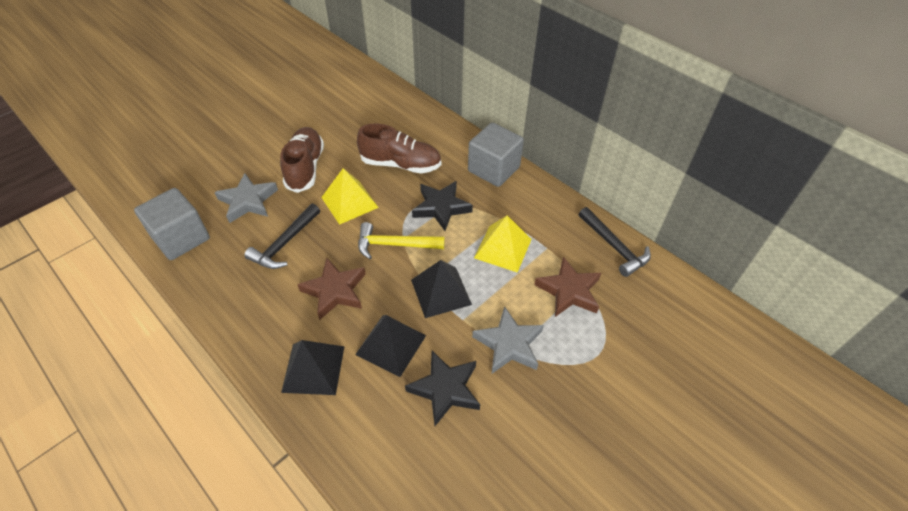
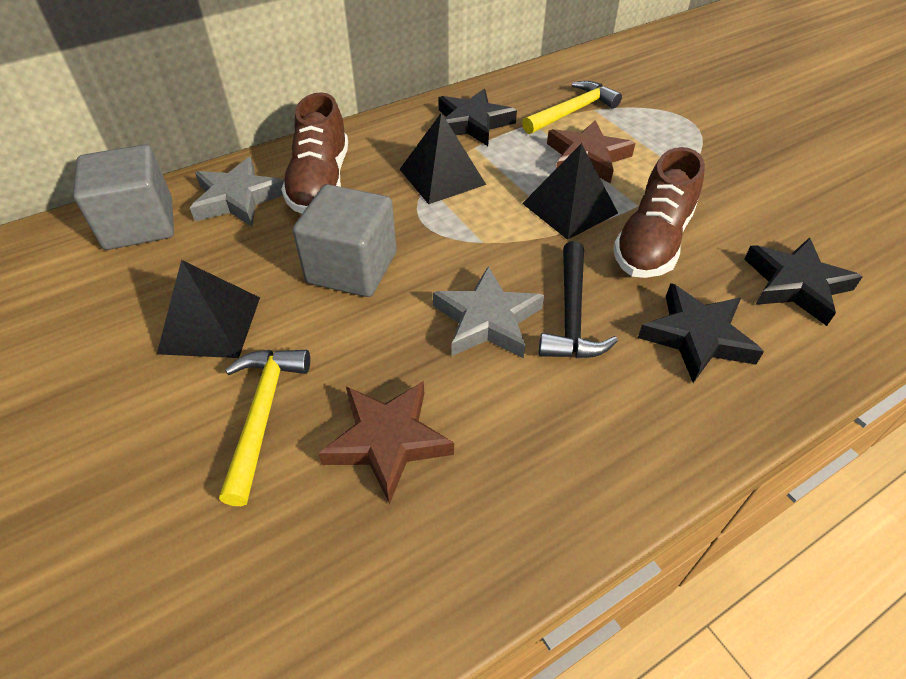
black hammer: [244,203,320,269] [579,207,651,277] = 2 -> [539,241,618,358] = 1
black star: [405,351,480,426] [412,181,473,231] = 2 -> [439,89,517,146] [638,283,764,383] [744,238,863,326] = 3
yellow hammer: [358,222,445,259] = 1 -> [219,350,310,506] [522,81,622,134] = 2
yellow pyramid: [321,168,379,225] [474,215,532,273] = 2 -> none = 0

